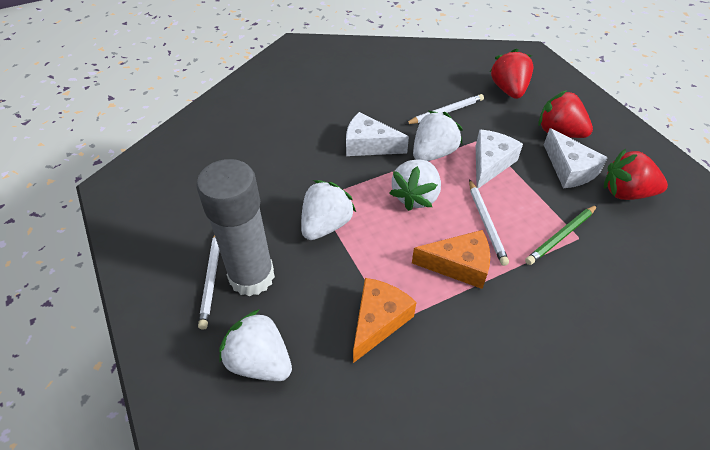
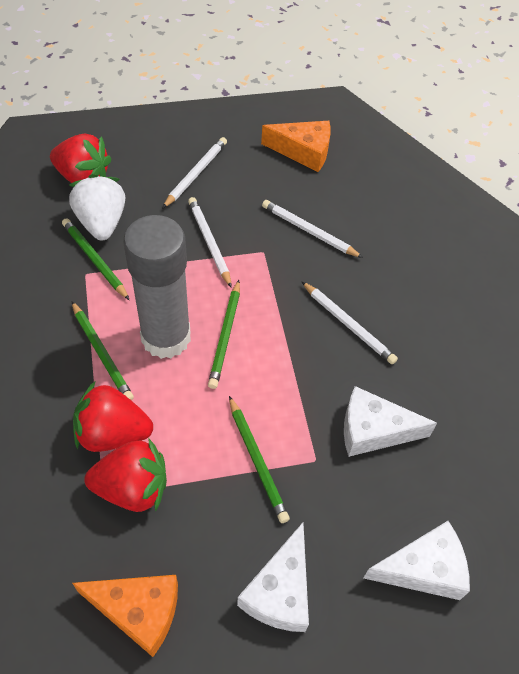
green pencil: [525,205,597,265] = 1 -> [62,218,129,300] [72,301,134,400] [208,280,240,389] [229,396,290,523] = 4
white pencil: [198,235,220,330] [405,94,484,124] [469,179,509,266] = 3 -> [162,137,227,209] [188,197,232,288] [262,200,363,258] [301,281,398,364] = 4
white strawberry: [219,309,292,381] [301,180,356,240] [389,159,441,211] [413,111,463,161] = 4 -> [69,174,126,240] = 1

